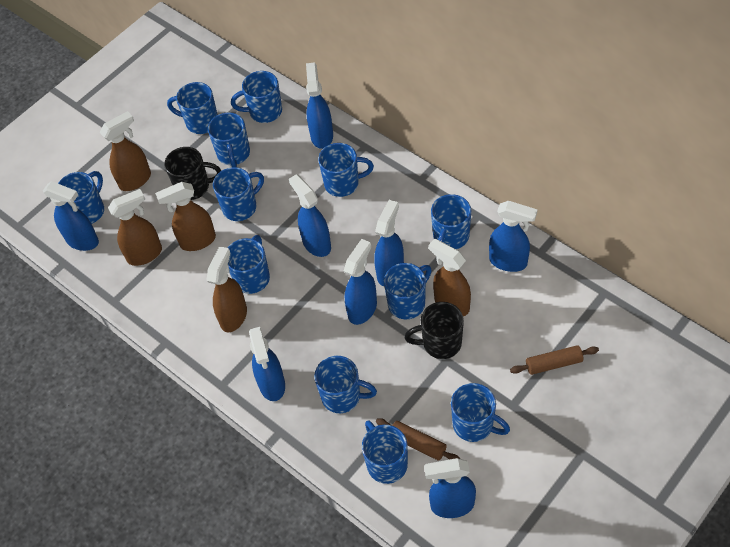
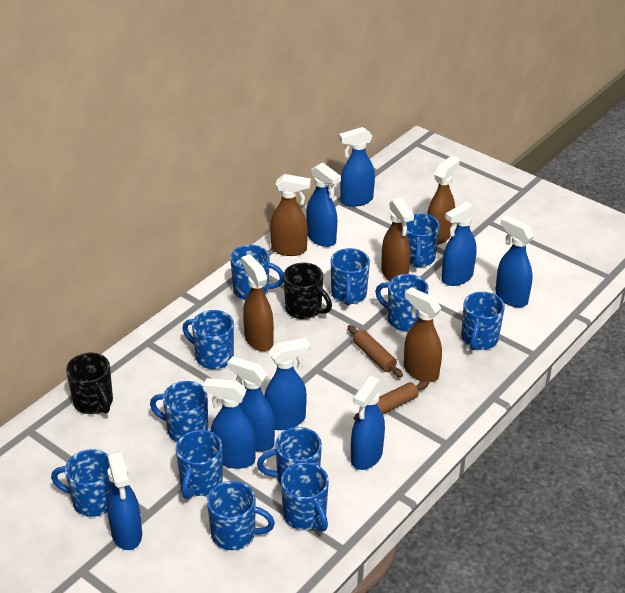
blue spray bottle: [43,181,99,251] [249,327,285,401] [289,174,331,257] [306,62,333,149] [344,239,377,325] [374,200,404,286] [424,458,476,518] [489,201,538,272] = 8 -> [107,451,142,550] [203,378,256,469] [227,356,275,452] [264,338,310,430] [306,162,341,247] [339,127,375,207] [351,376,385,470] [441,201,478,286] [495,216,534,307] = 9

